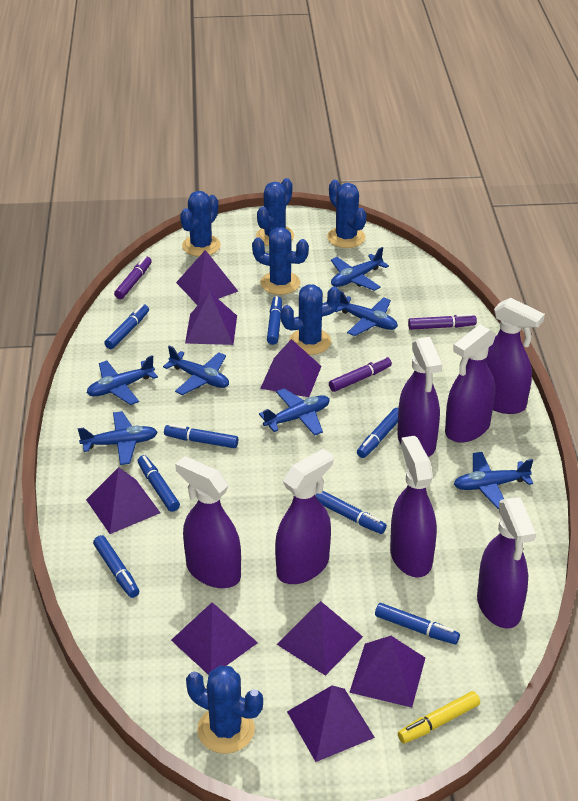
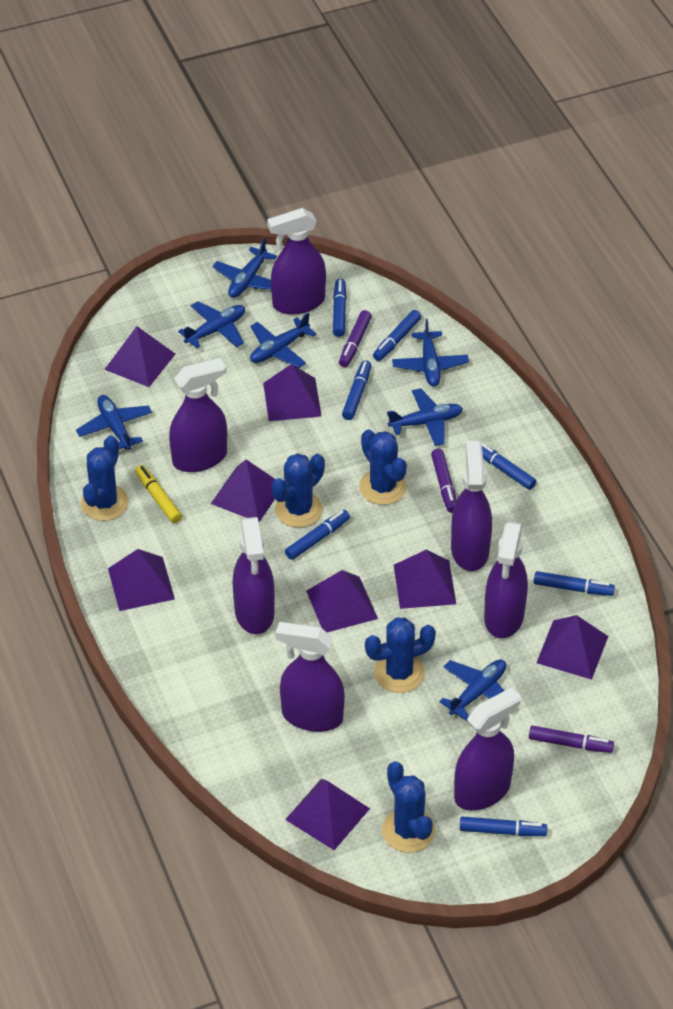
blue cactus: [180,191,221,256] [186,666,263,754] [252,227,309,295] [256,178,294,246] [280,285,341,355] [327,180,367,248] = 6 -> [81,436,129,521] [271,453,325,528] [359,430,407,505] [365,617,436,693] [382,761,435,853] = 5
blue marker: [93,535,139,598] [104,304,149,349] [138,455,180,512] [164,424,238,448] [267,296,282,345] [315,491,387,534] [357,408,398,458] [375,603,460,644] = 8 -> [285,510,350,560] [333,279,347,337] [342,360,371,420] [373,310,421,361] [460,817,547,836] [481,442,537,490] [534,571,615,596] = 7

